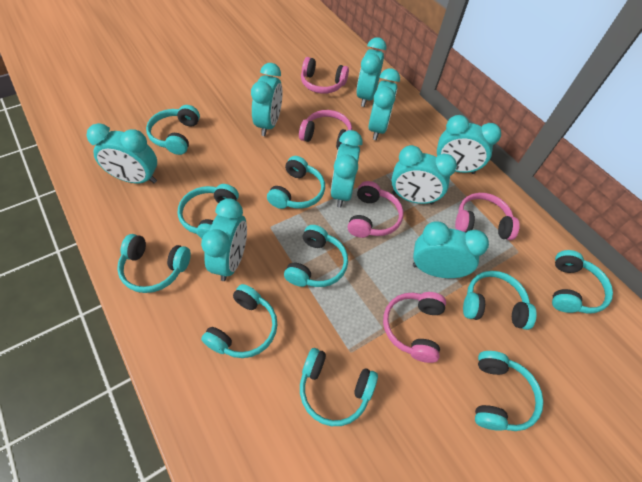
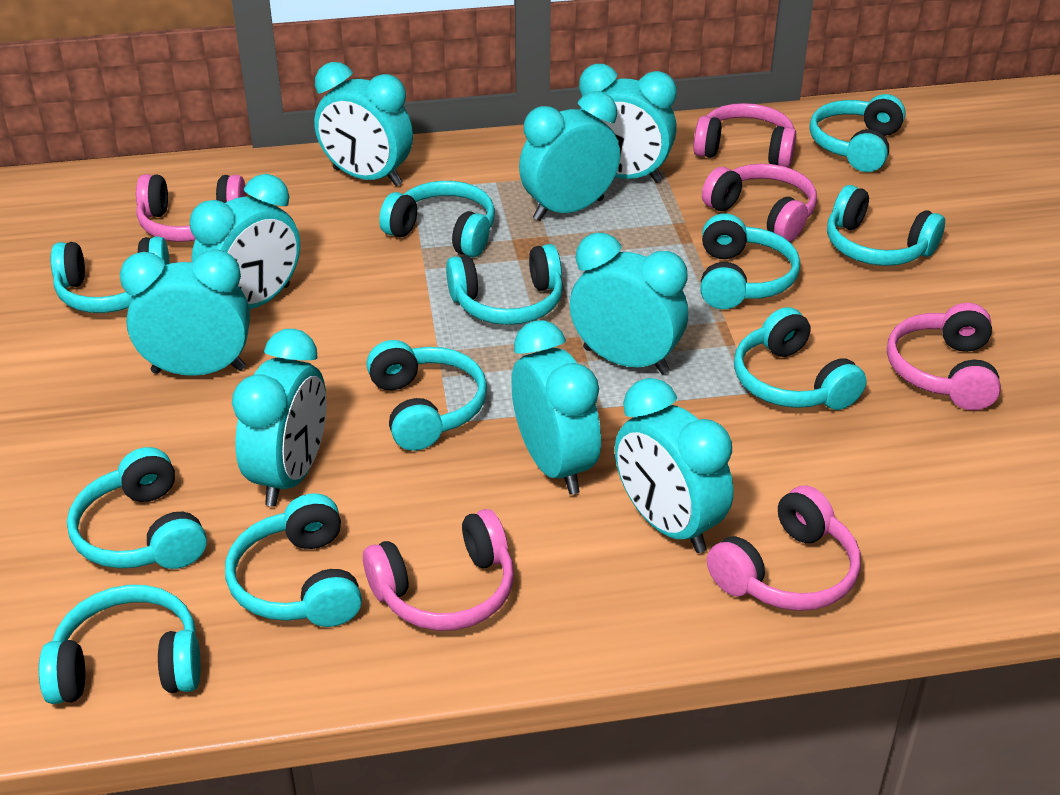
pink headphones: [299,110,352,149] [301,57,349,94] [348,181,403,238] [383,292,446,363] [455,193,520,240] = 5 -> [136,174,247,242] [363,509,514,631] [693,103,796,168] [702,164,817,242] [707,486,861,611] [887,303,1001,410] = 6
turquoise headphones: [117,234,191,293] [146,105,200,155] [178,184,239,238] [201,284,277,358] [267,156,325,209] [284,225,348,287] [300,348,378,426] [463,271,537,330] [475,351,544,431] [552,250,613,313] = 10 -> [39,585,201,704] [51,236,170,313] [67,447,207,569] [225,493,362,627] [366,340,487,451] [379,181,495,257] [446,244,563,325] [700,213,800,309] [734,307,867,410] [809,94,906,172] [827,185,945,266] = 11

